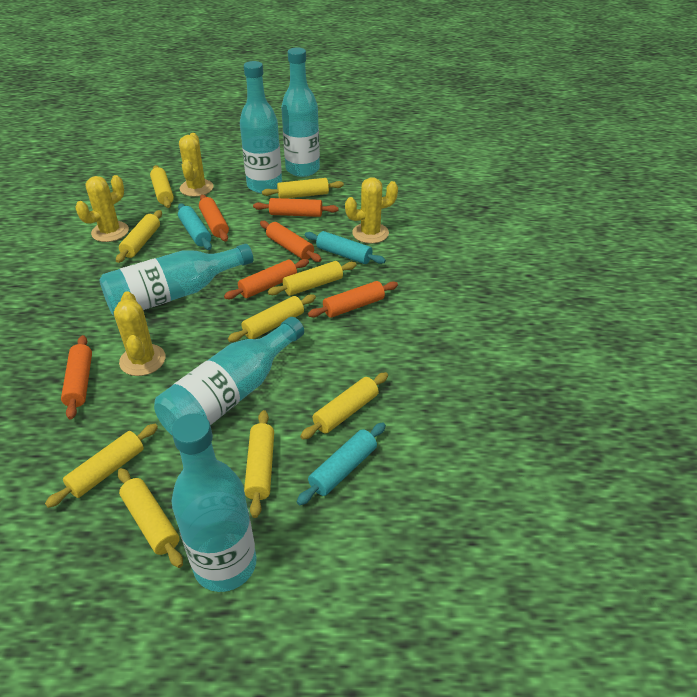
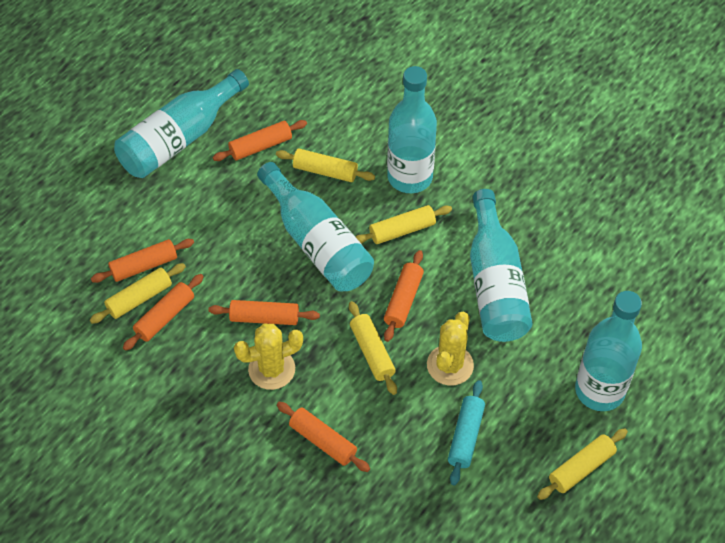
turquoise rolling pin: [178,203,212,250] [297,422,386,505] [305,231,386,264] = 3 -> [448,380,485,485] = 1
yellow cactus: [76,175,129,242] [114,291,166,376] [179,133,213,197] [345,177,398,244] = 4 -> [234,323,303,390] [427,312,474,386] = 2
yellow rolling pin: [45,424,158,508] [116,210,162,263] [118,468,183,568] [150,165,174,208] [228,294,316,342] [244,410,274,518] [262,178,344,199] [268,261,356,296] [300,372,388,440] = 9 -> [90,263,186,324] [276,149,375,182] [349,301,397,395] [356,205,452,244] [537,428,628,500] = 5

